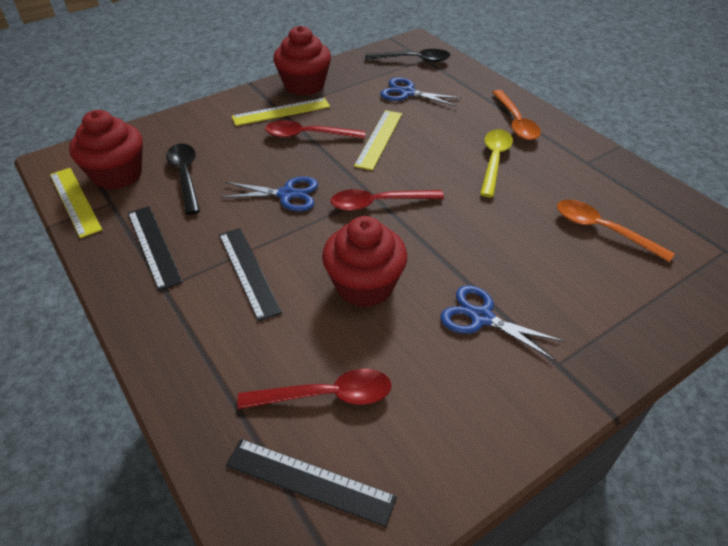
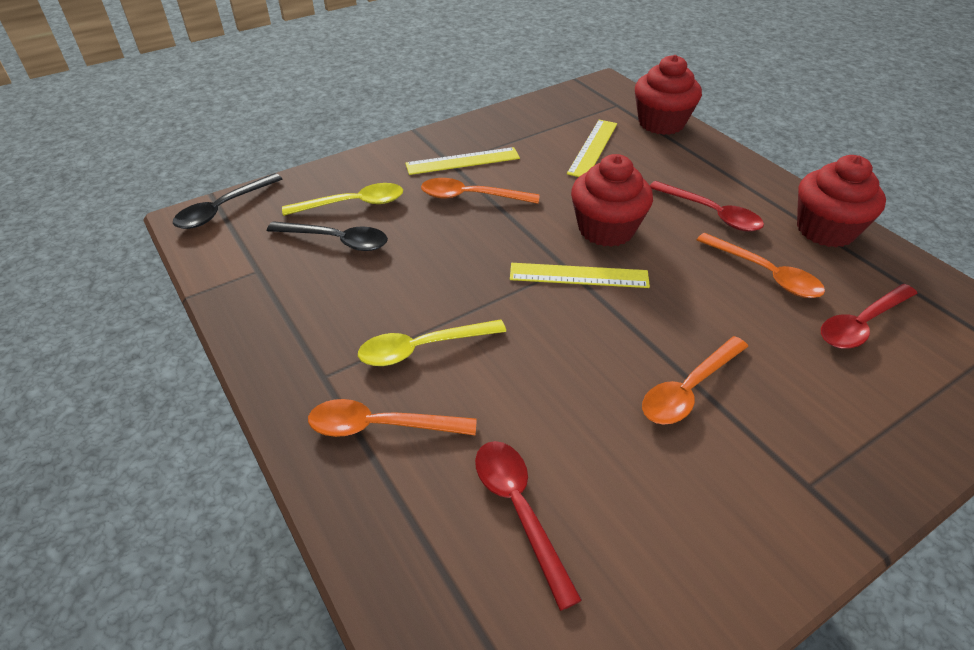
black ruler: [128,206,183,291] [219,228,282,322] [226,439,397,527] = 3 -> none = 0
blue scissors: [220,176,318,211] [380,77,462,107] [441,285,564,361] = 3 -> none = 0
orange spoon: [492,90,541,140] [557,200,675,262] = 2 -> [308,399,477,437] [421,178,540,204] [642,336,749,425] [697,233,825,298] = 4
yellow spoon: [480,129,513,197] = 1 -> [282,183,403,216] [358,319,506,366] = 2

